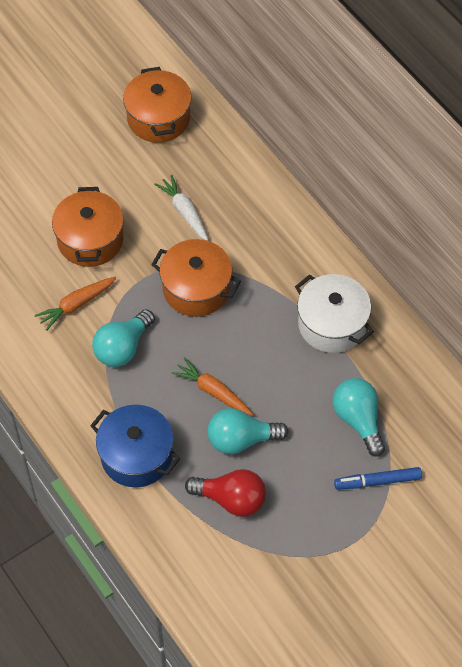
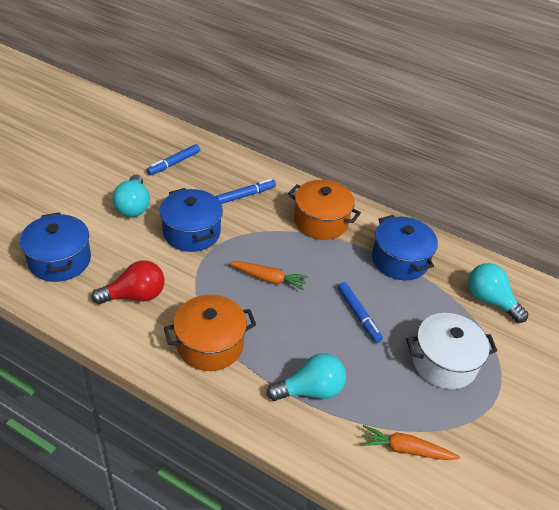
blue marker: [334,467,422,490] = 1 -> [147,144,200,175] [216,179,276,204] [338,282,383,343] = 3
blue pot: [90,405,180,487] = 1 -> [20,212,91,282] [160,188,223,252] [372,215,438,280] = 3
orange pot: [52,187,124,267] [123,67,192,143] [151,239,241,317] = 3 -> [164,295,256,371] [288,180,361,240] = 2
white carrot: [154,175,209,241] = 1 -> none = 0

